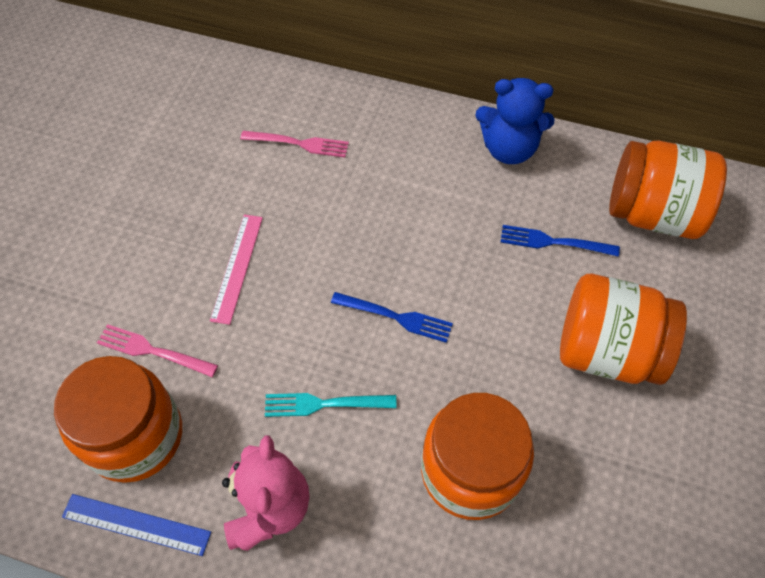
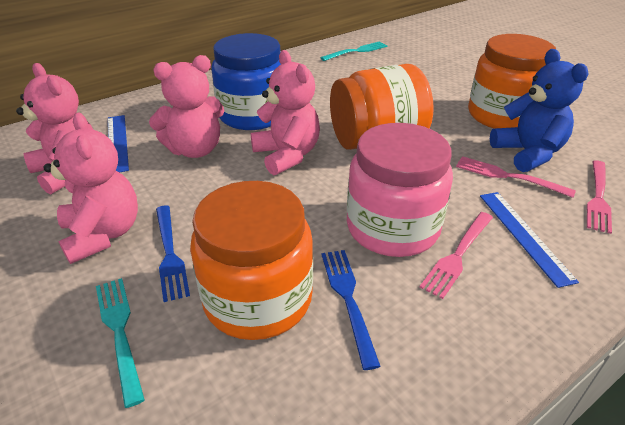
blue jar: none = 0 -> [211,33,281,130] = 1
blue ruler: [62,494,211,556] = 1 -> [108,115,129,172] [480,192,579,288] = 2
orange jar: [54,356,182,483] [421,393,534,520] [560,274,687,385] [609,141,727,239] = 4 -> [190,181,313,340] [330,64,434,150] [468,34,556,129] = 3
pink fork: [97,324,218,377] [240,131,349,158] = 2 -> [419,212,493,299] [456,156,576,198] [587,160,612,234] = 3
pink jar: none = 0 -> [347,123,453,257] = 1
pink ruler: [210,214,263,325] = 1 -> none = 0
pink teddy bear: [222,436,310,551] = 1 -> [16,63,93,195] [43,113,138,264] [149,55,225,158] [251,50,320,175] = 4
turquoise fork: [265,393,397,417] = 1 -> [96,278,145,408] [320,41,388,61] = 2

